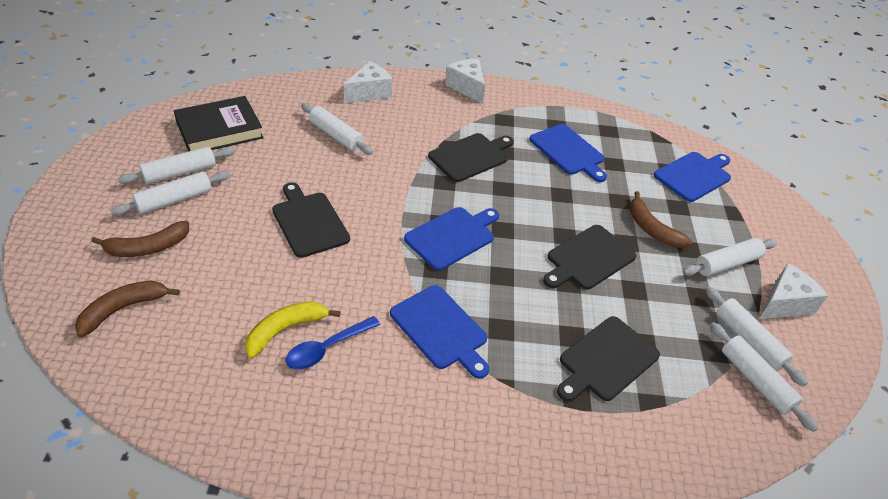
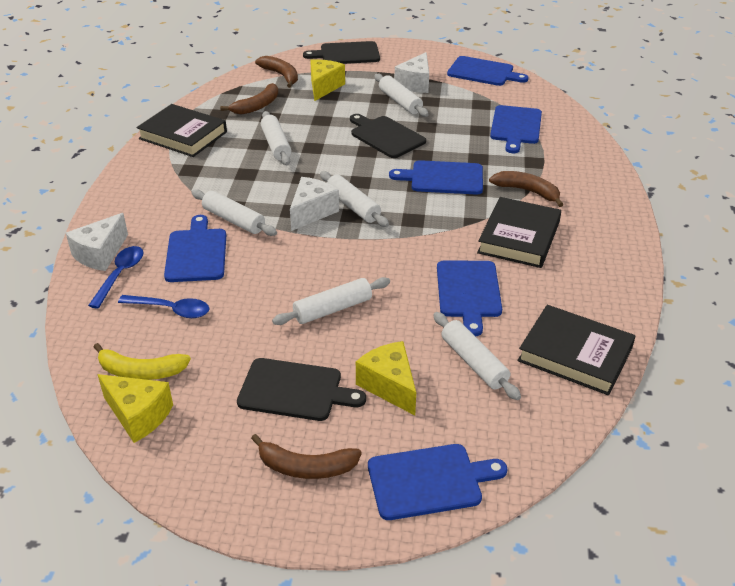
black book: [174,96,264,152] = 1 -> [136,104,227,157] [477,197,561,268] [517,305,636,395] = 3
black cutting board: [272,182,350,258] [428,133,514,182] [543,225,636,290] [557,316,660,402] = 4 -> [237,358,366,421] [303,41,380,64] [350,114,426,158] = 3
blue cutting board: [390,285,489,379] [404,207,499,271] [529,124,607,182] [654,152,731,202] = 4 -> [164,215,226,282] [368,444,508,520] [389,160,483,195] [437,261,502,336] [447,56,529,86] [490,105,542,153] = 6
blue spoon: [285,316,380,370] = 1 -> [88,246,143,309] [118,295,210,318] = 2
brown banana: [75,281,180,337] [91,221,189,257] [630,191,692,248] = 3 -> [220,83,278,115] [251,434,362,479] [255,56,298,88] [489,171,564,207] = 4
yellow cheese: none = 0 -> [97,374,173,443] [310,59,345,101] [356,341,416,415] = 3

